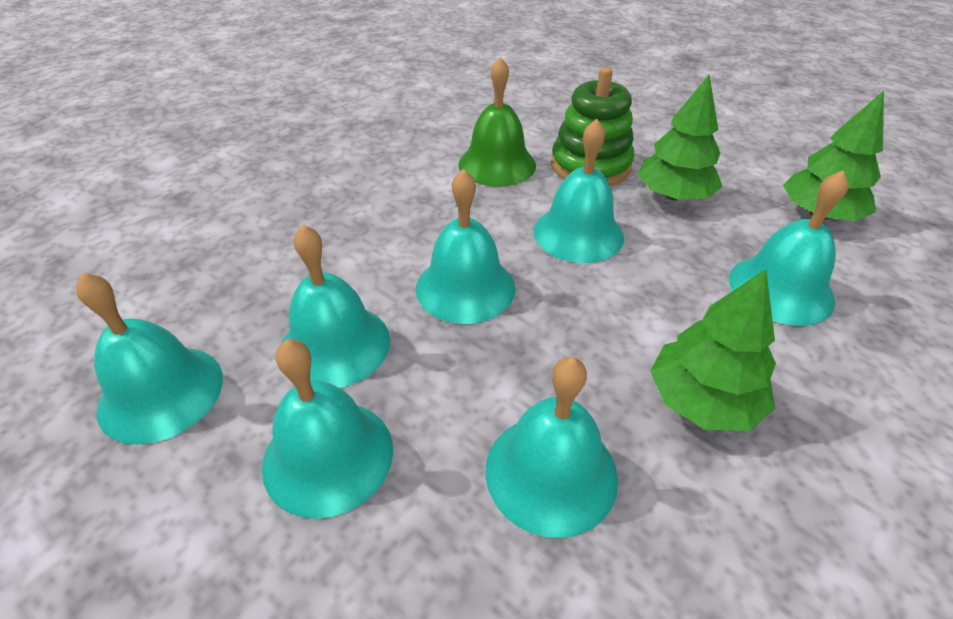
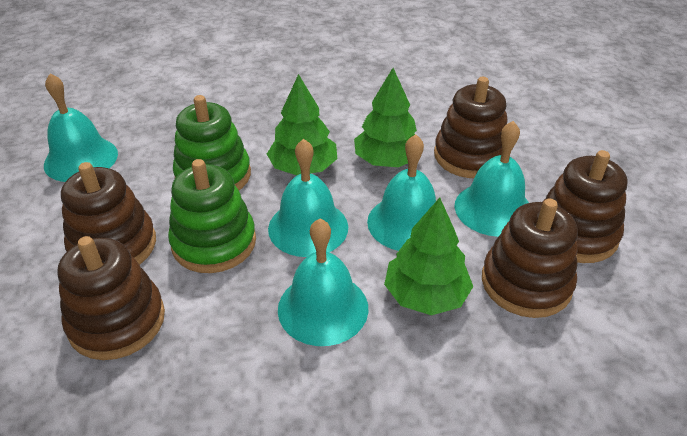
brown stacking toy: none = 0 -> [57,236,165,360] [61,162,156,265] [434,77,508,178] [482,199,578,318] [543,150,628,263] = 5
green bell: [459,57,536,187] = 1 -> none = 0
green stacking toy: [551,67,635,186] = 1 -> [168,159,256,273] [173,95,251,190] = 2
turquoise bell: [76,273,223,445] [262,339,393,519] [281,225,390,388] [416,169,515,324] [486,357,618,538] [533,119,624,263] [729,170,849,326] = 7 -> [44,73,118,182] [268,139,348,257] [278,219,368,346] [367,134,436,251] [455,121,529,237] = 5

